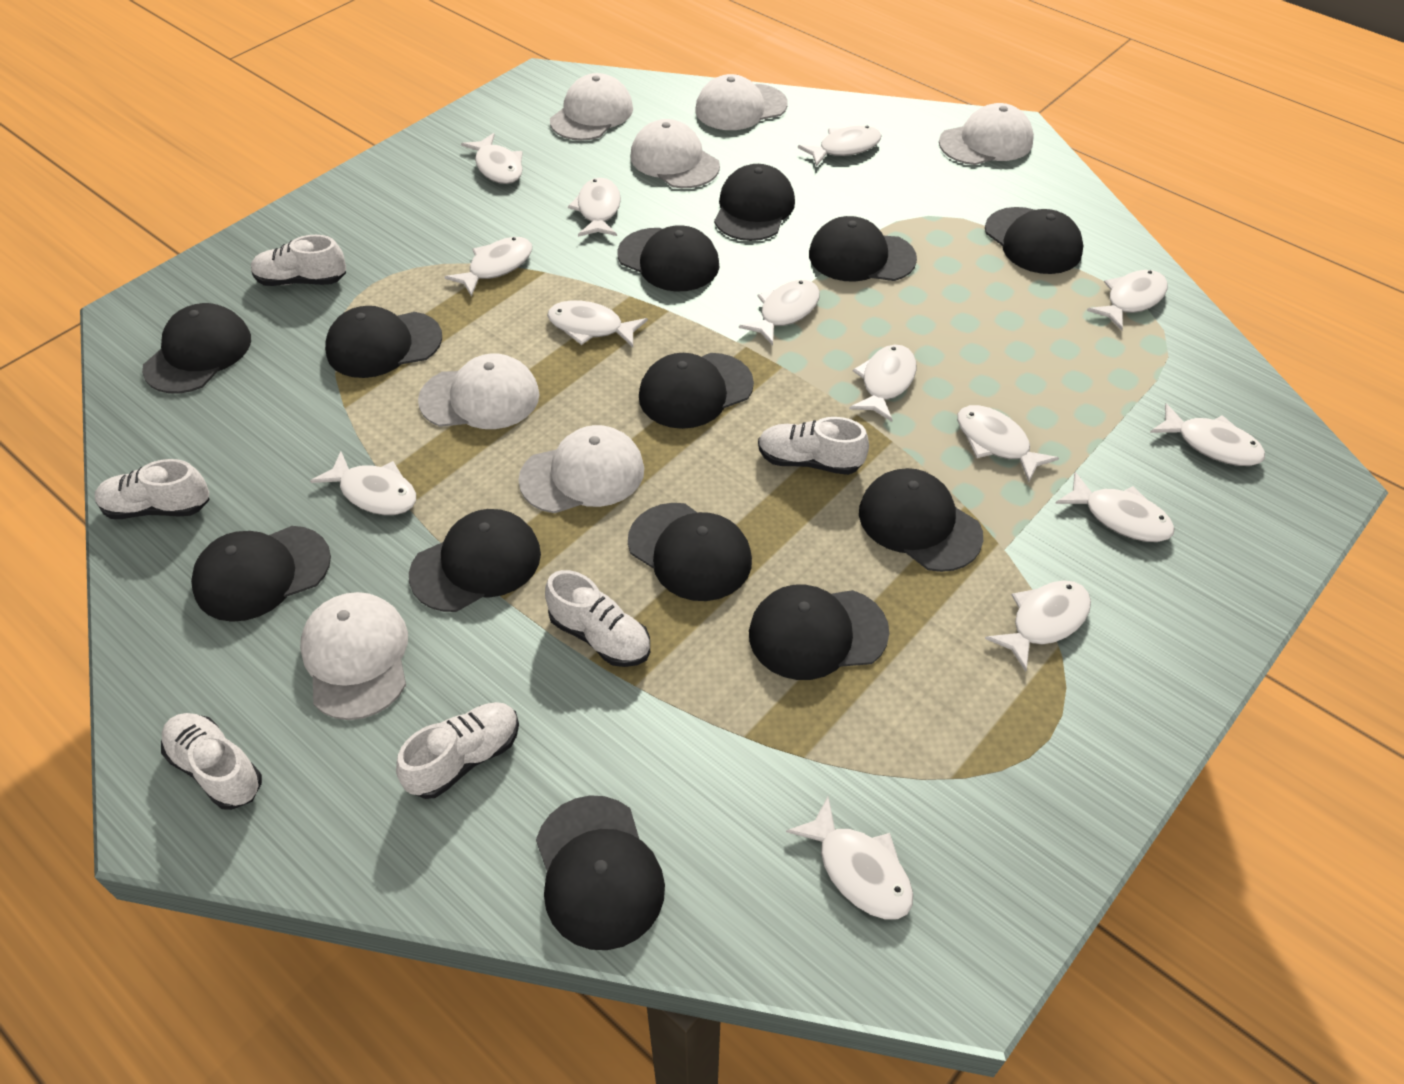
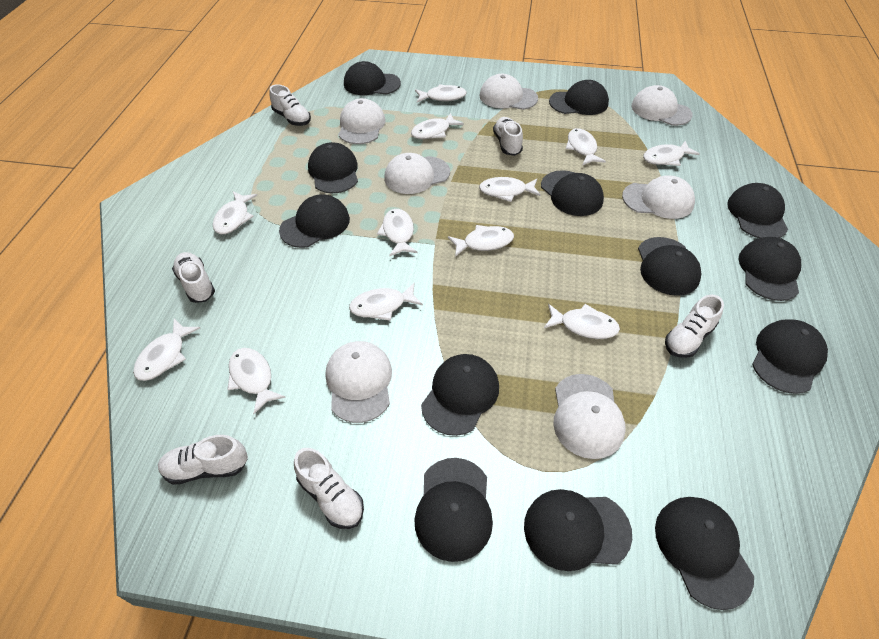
white fish: [310,451,416,515] [445,237,532,297] [461,133,523,184] [547,300,648,347] [568,178,621,237] [739,280,820,345] [786,797,913,919] [798,126,882,166] [849,345,916,422] [957,405,1059,482] [985,580,1091,672] [1055,472,1175,542] [1087,270,1168,331] [1150,403,1265,466] = 14 -> [133,319,200,381] [213,191,257,234] [227,348,286,414] [349,283,423,321] [377,209,417,257] [411,113,464,139] [415,84,467,103] [448,225,514,257] [479,177,541,202] [544,304,620,339] [566,128,606,165] [643,141,700,166] = 12

